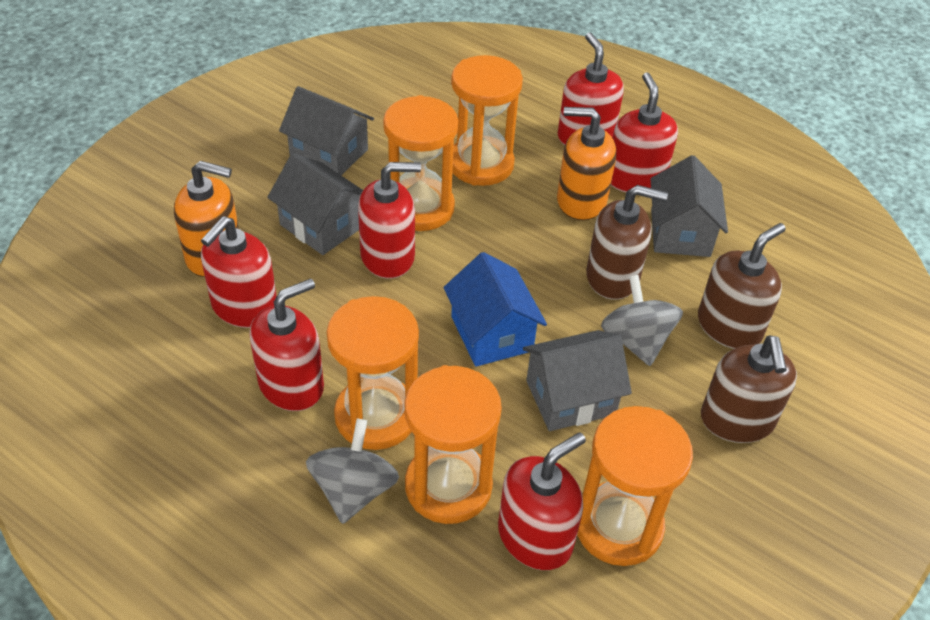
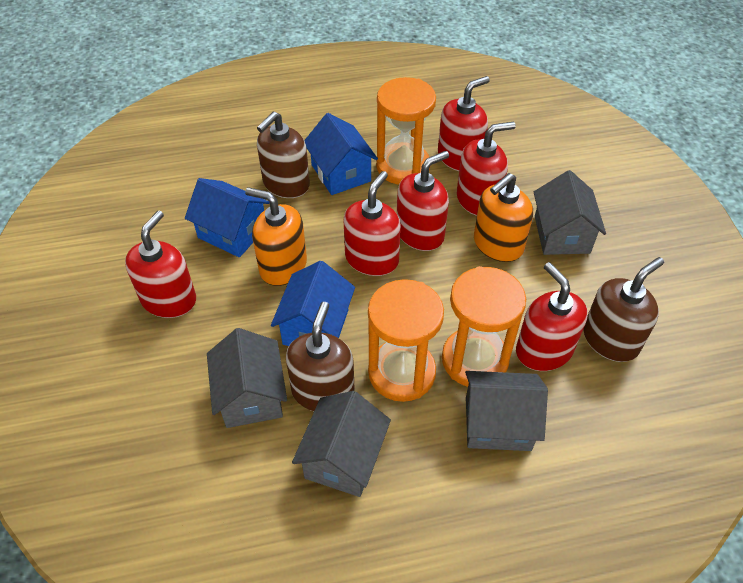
blue house: [443,252,547,367] = 1 -> [185,178,269,257] [271,261,355,346] [304,113,378,195] = 3
grey spinning top: [306,419,399,524] [601,275,683,366] = 2 -> none = 0
orange hourglass: [327,296,419,450] [383,95,459,231] [405,365,502,524] [451,55,523,186] [577,406,693,566] = 5 -> [368,279,444,402] [376,77,436,185] [442,266,526,387] = 3

